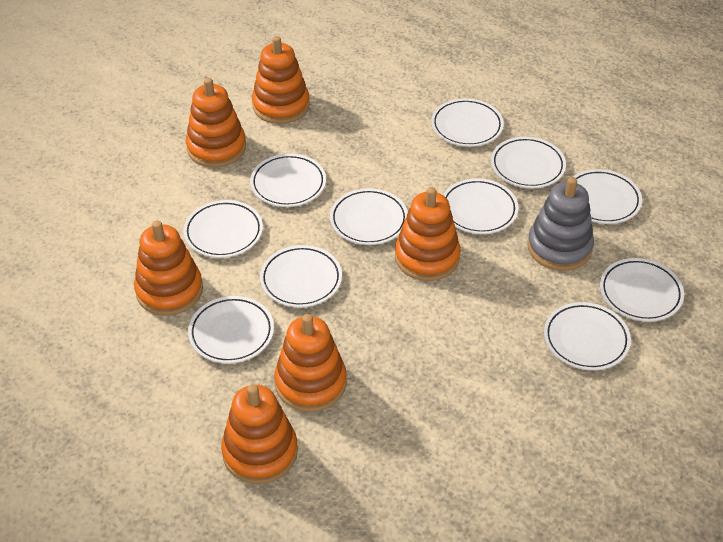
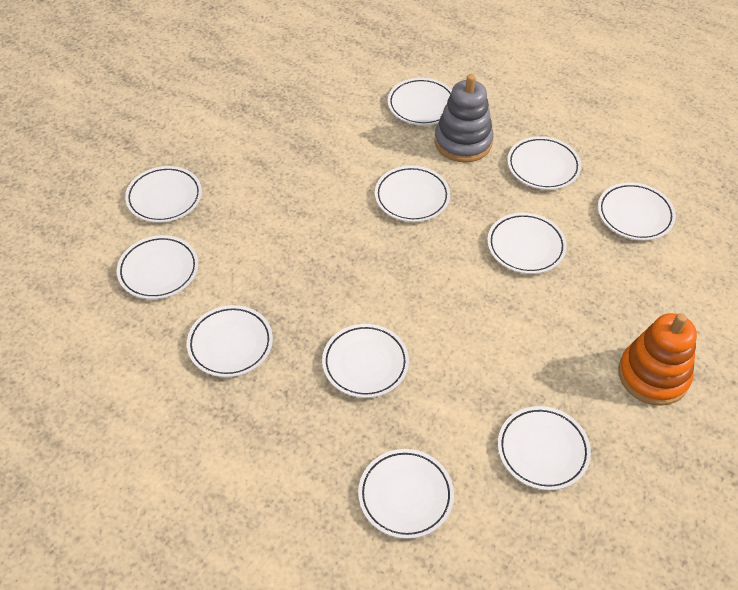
orange stacking toy: [134,220,203,316] [186,78,246,168] [221,384,298,484] [252,36,310,124] [274,314,347,412] [395,187,460,281] = 6 -> [618,313,697,406] = 1

